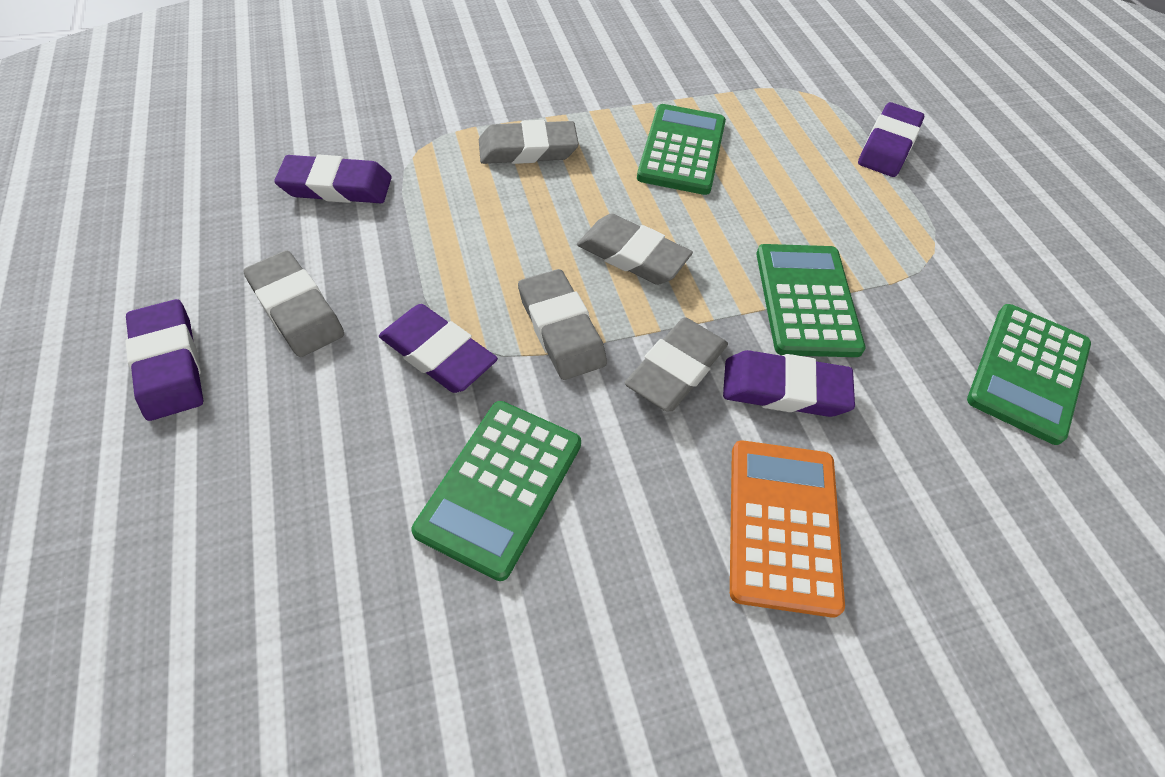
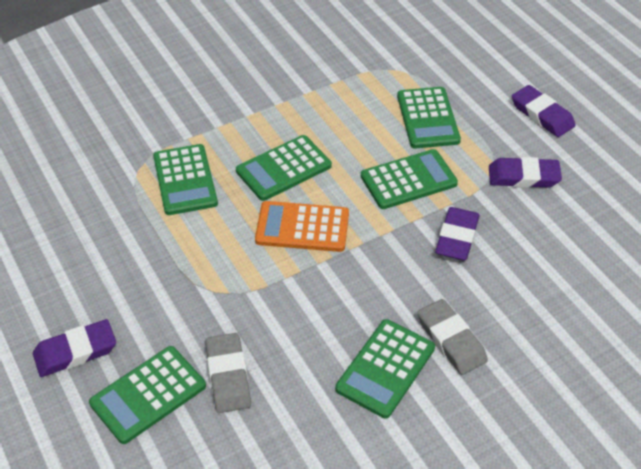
green calculator: [411,401,581,581] [637,104,726,195] [756,244,866,357] [967,304,1091,445] = 4 -> [89,346,206,444] [153,144,218,215] [236,135,332,201] [335,319,435,419] [361,149,458,209] [397,87,461,149] = 6
grey eraser: [243,251,344,357] [479,120,579,164] [518,269,607,380] [577,213,693,285] [624,317,728,411] = 5 -> [205,333,251,413] [418,299,488,375] = 2
purple eraser: [125,299,203,421] [274,154,392,203] [379,304,498,393] [723,350,855,417] [858,102,924,177] = 5 -> [33,319,116,377] [435,207,479,261] [489,157,562,188] [512,85,576,137] = 4

